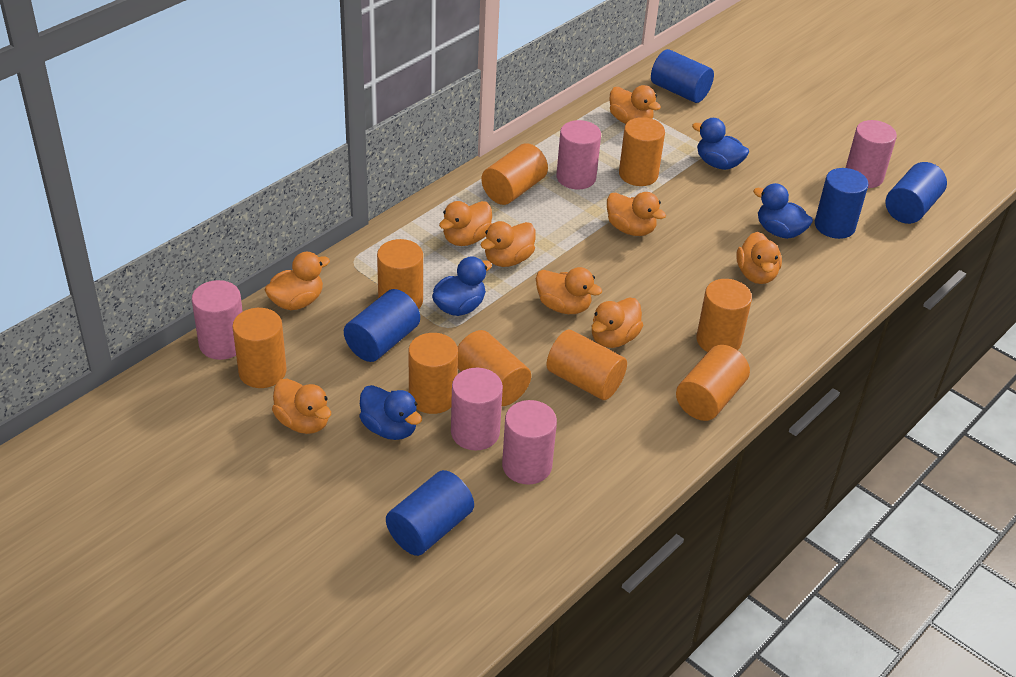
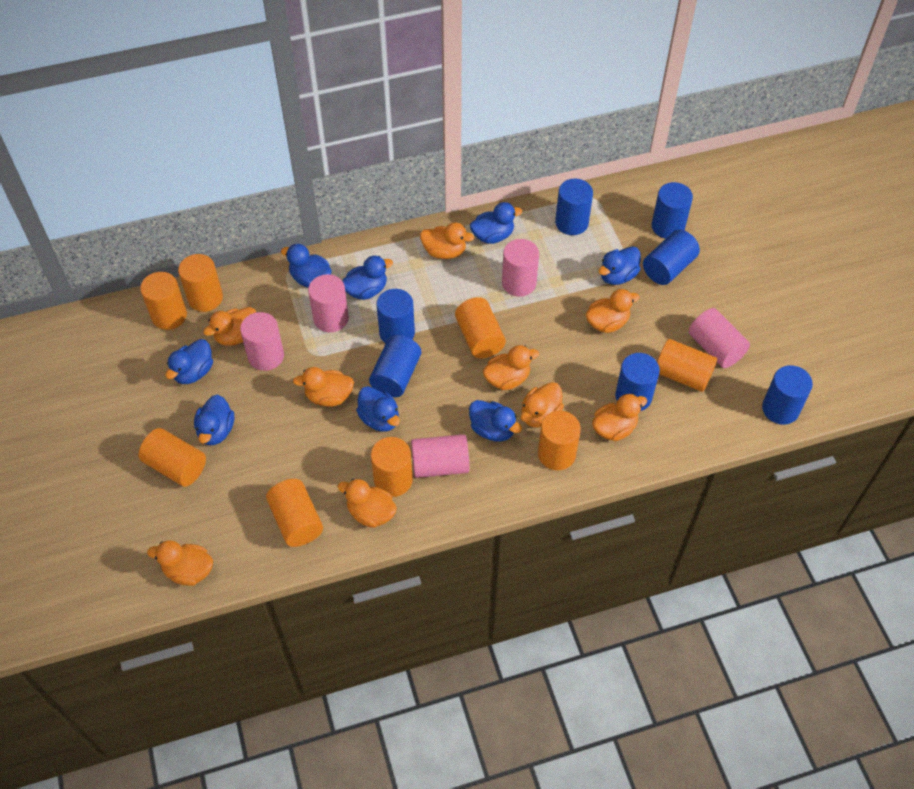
blue cylinder: [344,289,420,362] [386,470,474,556] [651,49,714,103] [815,168,868,239] [886,162,947,224] = 5 -> [369,335,421,397] [376,289,415,344] [555,179,593,235] [615,353,660,411] [643,230,700,285] [651,182,693,239] [762,365,813,425] = 7
blue duck: [359,385,422,440] [432,256,492,316] [692,118,749,170] [753,183,813,239] = 4 -> [166,339,213,384] [194,395,234,445] [281,244,332,288] [342,256,393,300] [356,386,400,432] [469,400,522,442] [470,202,522,244] [599,246,641,285] = 8
orange cylinder: [232,308,287,388] [377,239,423,309] [409,333,458,414] [458,330,531,406] [481,143,548,205] [546,330,627,400] [619,117,665,186] [676,345,750,421] [696,279,752,352] = 9 -> [139,428,206,487] [140,272,187,330] [178,254,223,312] [266,479,323,547] [371,437,413,497] [455,297,506,359] [538,411,581,470] [657,339,717,392] = 8

